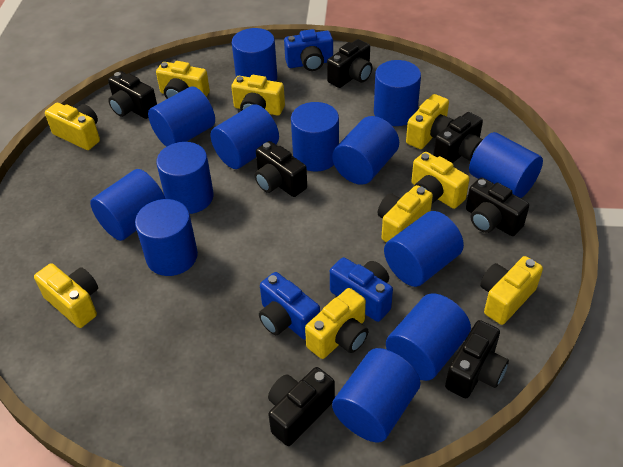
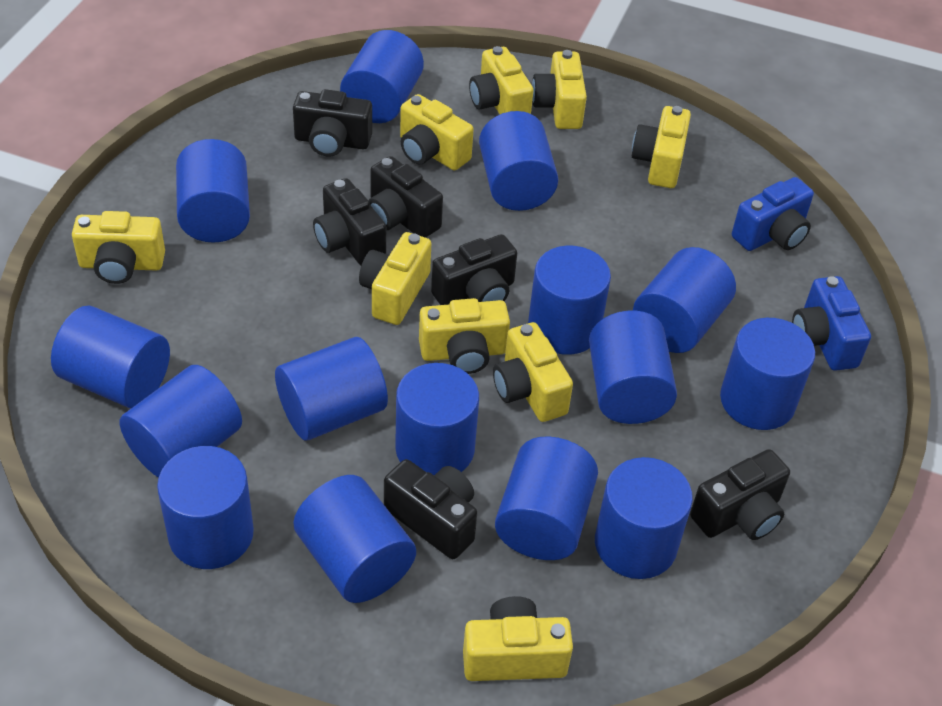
black camera: [108,71,157,119] [255,141,307,197] [268,367,335,446] [327,39,373,88] [433,112,483,163] [445,320,509,398] [466,177,529,236] = 7 -> [293,89,372,157] [313,178,386,265] [368,156,443,238] [384,459,477,559] [431,234,517,305] [690,449,790,540] = 6
blue camera: [259,272,320,340] [284,29,333,71] [330,257,393,322] = 3 -> [732,177,814,251] [792,276,871,371] = 2
blue cylinder: [90,169,165,241] [135,199,198,276] [148,86,215,147] [156,142,214,214] [210,104,279,169] [232,28,277,82] [291,102,339,172] [332,116,399,185] [332,348,421,443] [374,60,421,126] [384,211,464,287] [386,293,471,381] [469,132,543,198] = 13 -> [51,306,170,408] [119,365,242,477] [157,446,254,569] [176,139,250,243] [275,337,388,440] [293,475,416,603] [340,30,424,123] [395,363,479,475] [479,111,558,211] [495,436,598,560] [528,246,611,355] [589,311,677,424] [595,457,693,579] [633,247,736,353] [720,318,815,430] = 15

